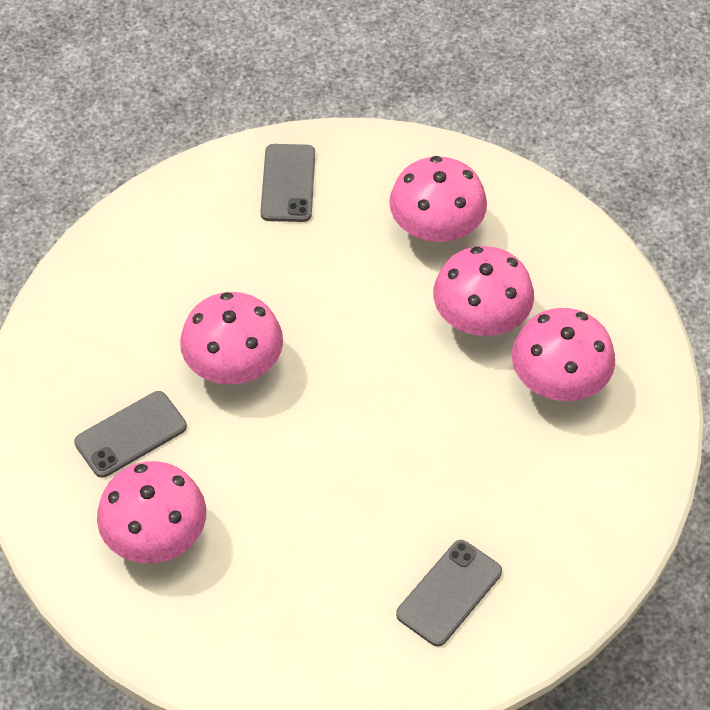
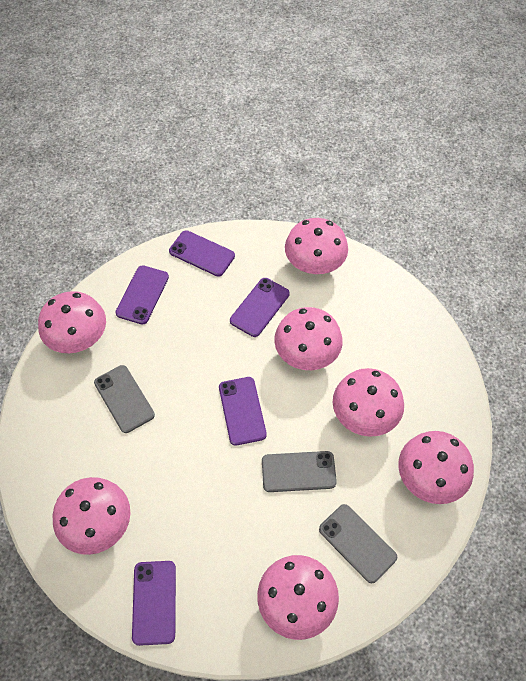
pink mushroom: [97,461,206,563] [180,292,283,384] [389,156,487,244] [433,246,534,336] [512,308,615,401] = 5 -> [38,291,106,353] [53,477,130,555] [257,555,339,640] [274,307,343,370] [285,218,348,274] [333,368,404,437] [398,431,474,504] = 7
purple phone: none = 0 -> [115,265,169,324] [132,561,176,646] [169,230,235,277] [219,377,267,446] [230,278,290,337] = 5

